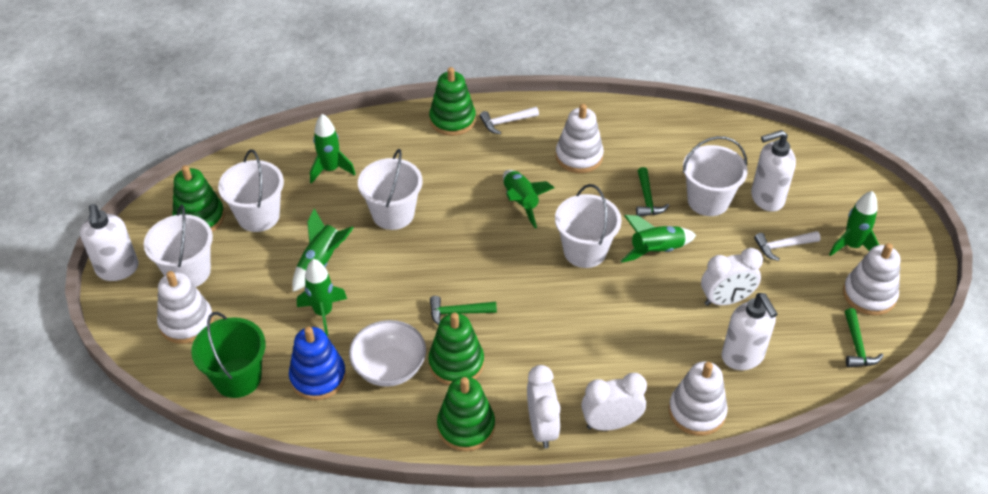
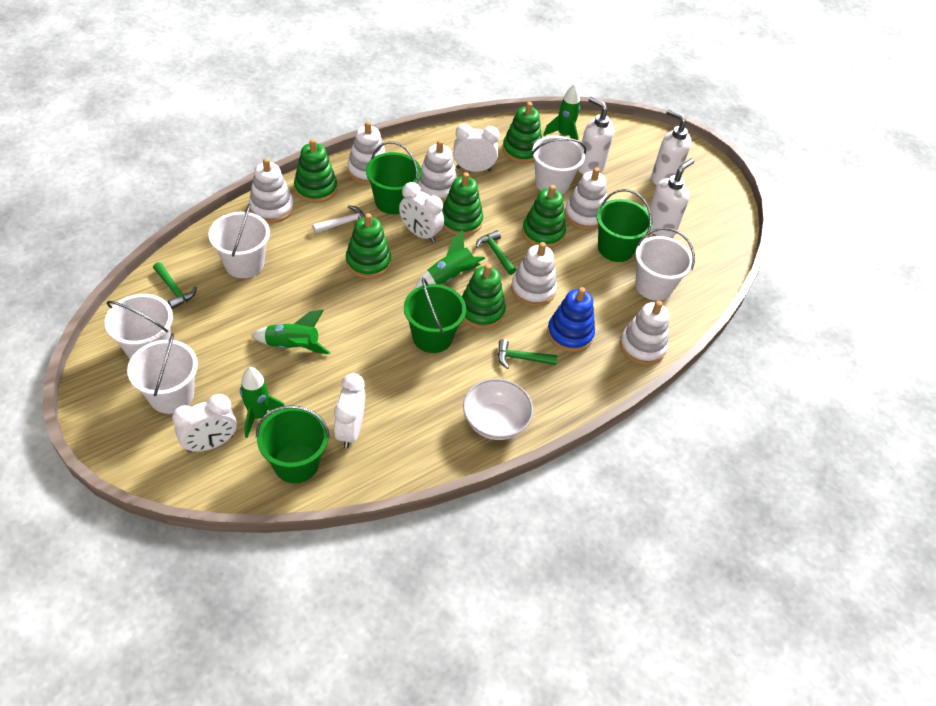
green bucket: [191,312,266,398] = 1 -> [256,405,330,483] [366,141,422,214] [404,277,466,353] [597,189,653,262] = 4
green rocket: [292,208,354,292] [297,259,347,336] [310,114,355,184] [503,170,555,228] [621,215,696,262] [829,191,879,256] = 6 -> [240,367,285,438] [251,310,330,354] [415,230,485,289] [543,84,580,140] = 4
green stacking toy: [172,165,225,232] [428,313,484,385] [429,67,476,136] [437,376,495,451] = 4 -> [294,139,337,203] [346,213,391,279] [442,172,483,236] [462,264,506,329] [503,102,542,163] [522,185,566,248] = 6
white clock: [527,365,561,449] [581,373,647,431] [701,248,763,306] = 3 -> [172,394,237,452] [334,373,365,448] [399,182,444,243] [453,124,500,172] = 4
white hammer: [480,107,539,134] [754,231,821,261] = 2 -> [312,205,365,233] = 1
white stacking toy: [157,271,214,344] [556,104,604,173] [669,361,728,436] [843,243,900,316] = 4 -> [249,158,294,223] [347,121,386,185] [417,140,457,203] [511,242,557,307] [565,167,607,230] [620,301,669,365] = 6

